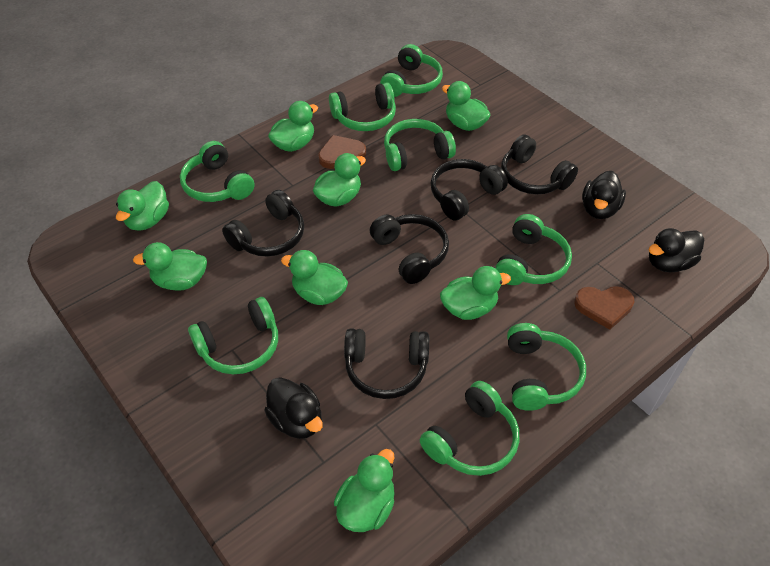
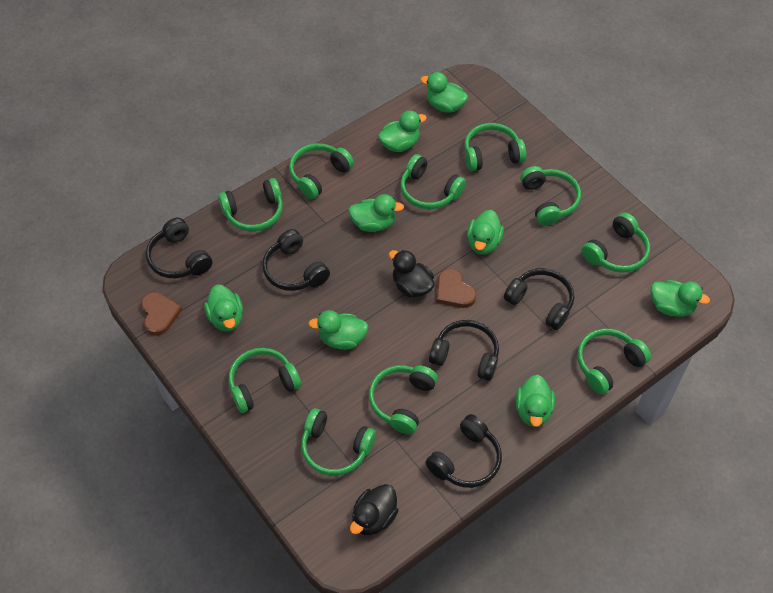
black duck: [264,377,323,439] [582,171,626,219] [649,228,704,272] = 3 -> [350,484,399,535] [389,250,434,297] = 2
green headphones: [180,141,254,202] [188,297,278,374] [329,82,396,131] [380,44,443,97] [384,119,456,171] [420,381,519,476] [495,214,572,285] [507,323,586,411] = 8 -> [218,178,283,232] [229,348,301,413] [289,143,354,199] [301,408,376,476] [369,365,438,434] [400,154,466,209] [464,123,526,171] [520,166,581,226] [577,329,651,395] [582,212,650,273] = 10

